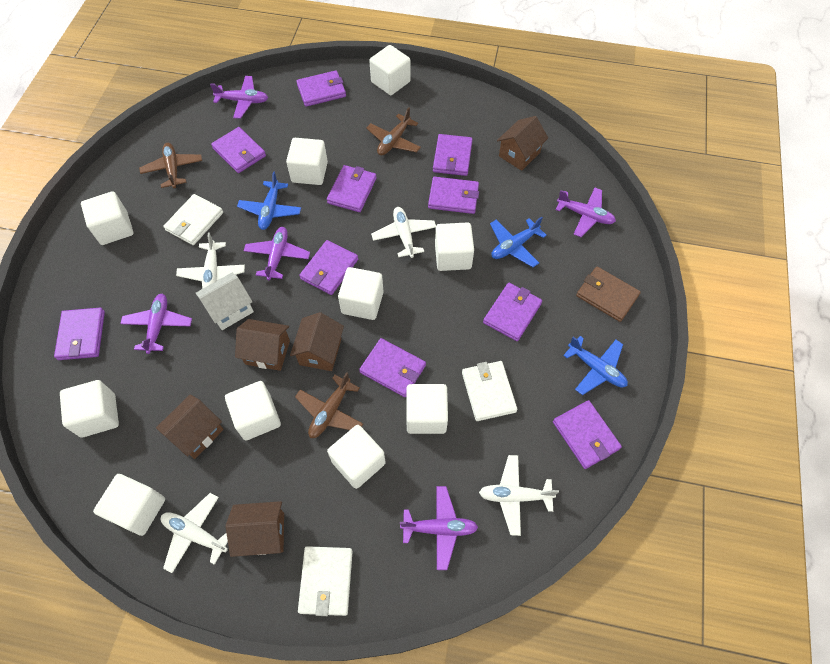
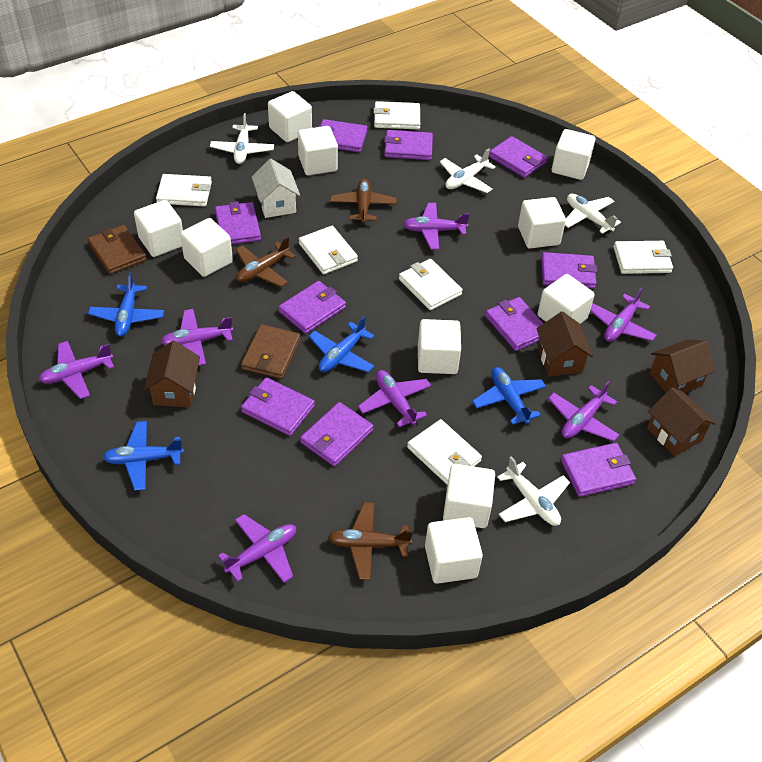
blue plane: [237,172,301,230] [490,217,547,267] [563,336,628,395] = 3 -> [88,272,164,337] [103,421,184,491] [309,316,375,372] [472,367,546,425] = 4
brown house: [156,394,224,459] [226,501,284,557] [235,319,290,371] [290,312,344,371] [497,116,548,171] = 5 -> [144,341,200,407] [536,312,593,377] [647,387,716,456] [650,339,715,393] = 4
brown wallet: [576,266,641,322] = 1 -> [88,225,147,274] [241,324,301,379] = 2
purple plane: [120,294,192,354] [210,76,268,119] [244,227,310,280] [400,486,478,570] [556,188,616,237] = 5 -> [39,341,114,399] [161,309,233,366] [218,514,296,583] [358,370,431,427] [403,203,470,250] [548,381,619,441] [590,288,657,342] = 7
white wallet: [163,194,223,245] [298,546,353,616] [462,361,517,421] = 3 -> [156,174,212,207] [299,226,358,274] [373,101,420,129] [399,259,463,310] [407,419,482,485] [613,241,673,274] = 6

